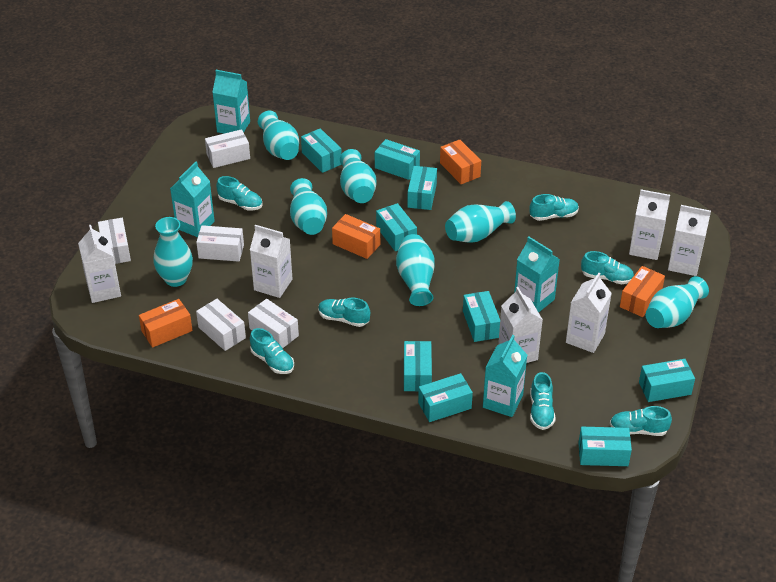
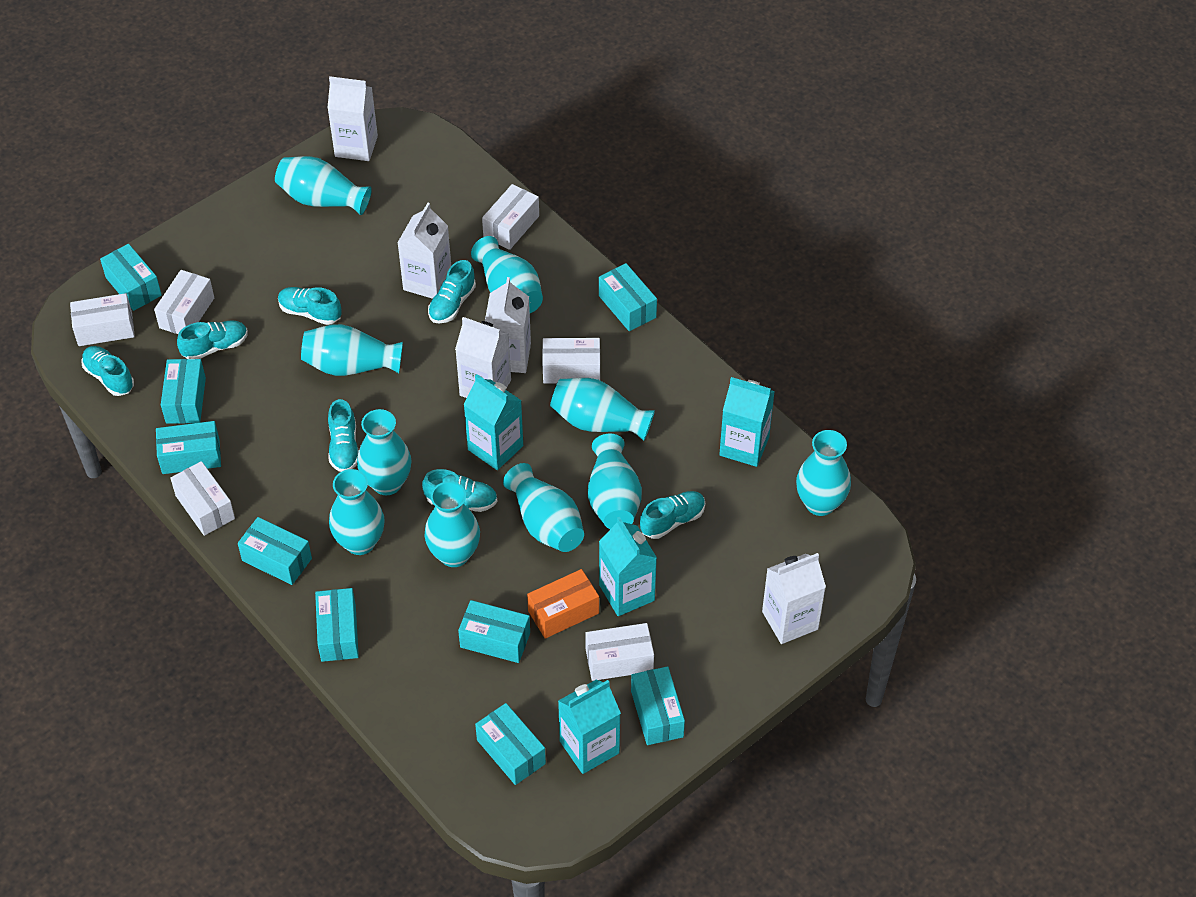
orange box: [139,299,193,348] [332,214,380,259] [440,139,481,184] [620,266,665,317] = 4 -> [527,569,599,639] = 1
turquoise vase: [153,217,193,287] [258,111,299,160] [290,178,327,235] [340,149,377,203] [396,234,435,306] [445,201,516,243] [646,276,709,328] = 7 -> [275,156,372,215] [301,324,403,376] [329,469,385,555] [357,409,411,495] [425,481,480,567] [471,236,543,313] [503,463,584,552] [550,378,655,441] [588,434,642,529] [796,430,851,516] = 10
white box: [98,218,131,264] [196,225,244,262] [196,299,246,351] [205,129,250,168] [248,299,299,348] = 5 -> [70,293,135,346] [154,270,214,334] [170,461,235,536] [482,184,539,250] [542,338,600,384] [585,623,654,681] = 6
white carton: [78,225,121,303] [250,225,292,298] [498,287,543,363] [566,273,612,353] [629,190,670,260] [668,205,711,276] = 6 -> [327,76,378,161] [397,203,451,299] [455,317,511,398] [485,277,531,373] [762,553,826,644] = 5

